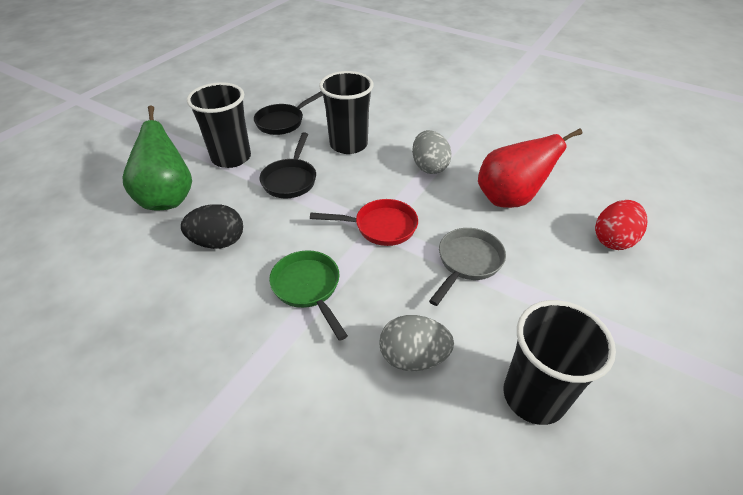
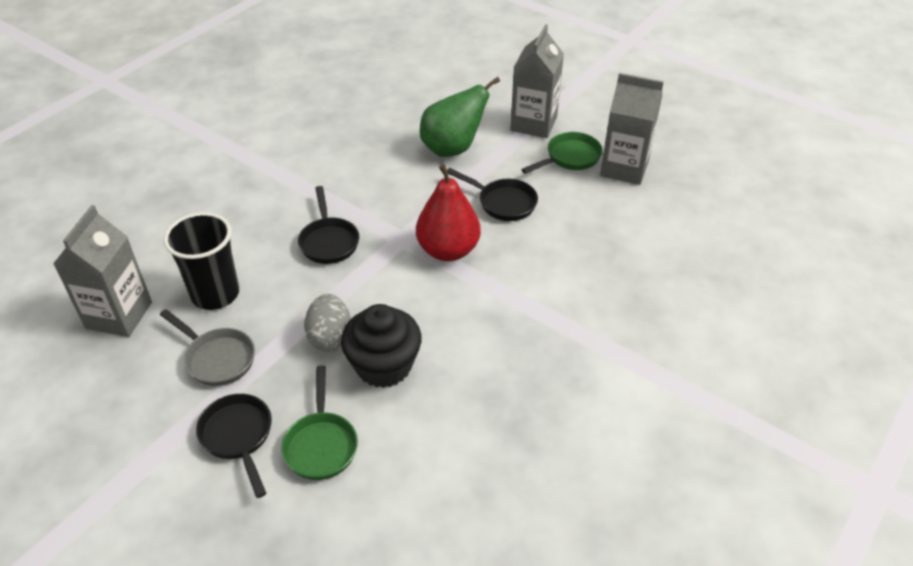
black cup: [187,82,251,168] [319,71,373,154] [503,300,616,425] = 3 -> [164,212,239,310] = 1
black cupcake: none = 0 -> [341,304,422,388] = 1
black egg: [181,204,243,249] = 1 -> none = 0
black pan: [254,91,323,135] [259,132,316,198] = 2 -> [196,394,272,498] [298,186,359,264] [447,168,538,221] = 3
green pan: [269,250,348,341] = 1 -> [281,365,358,480] [521,132,603,174] = 2
grey carton: none = 0 -> [53,205,152,337] [510,24,564,138] [600,73,664,185] = 3
grey egg: [379,315,454,371] [412,130,452,174] = 2 -> [304,294,351,352] = 1
red egg: [595,200,648,250] = 1 -> none = 0
red pan: [310,199,418,246] = 1 -> none = 0

